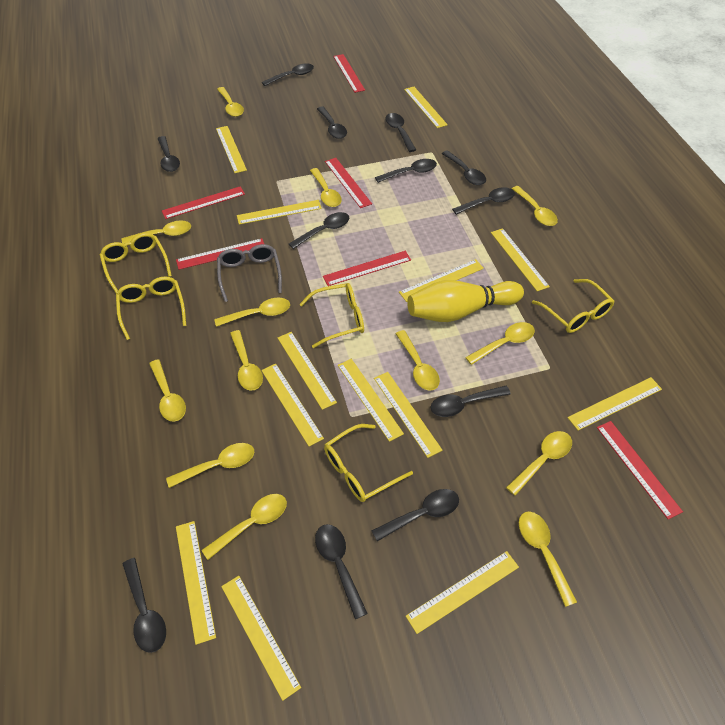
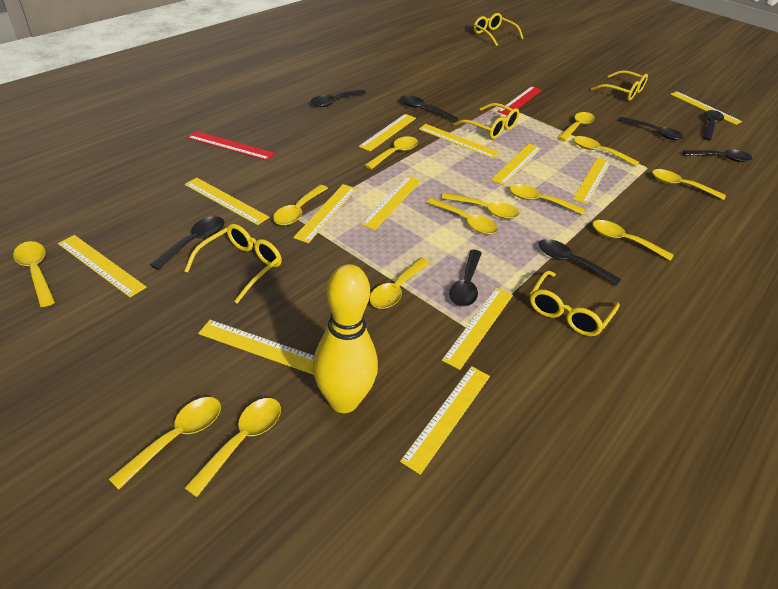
black spoon: [123,558,166,653] [158,136,180,172] [262,63,314,86] [289,212,349,249] [315,524,368,619] [317,107,347,139] [371,489,459,541] [375,159,437,183] [385,113,416,152] [431,386,511,417] [442,150,486,185] [452,187,515,215] = 12 -> [150,216,225,270] [311,89,366,107] [400,95,459,122] [449,250,482,307] [539,239,621,286] [619,117,684,140] [683,150,752,162] [702,110,724,140] = 8
grey glasses: [217,244,282,302] = 1 -> none = 0
red ruler: [162,186,245,219] [176,238,264,270] [323,251,411,286] [325,158,372,208] [333,54,365,93] [597,421,683,520] = 6 -> [187,131,275,160] [497,86,542,115] = 2
yellow ruler: [176,521,216,645] [216,126,247,173] [221,576,301,701] [237,200,322,225] [261,364,324,446] [278,332,337,410] [338,359,404,442] [374,372,443,458] [399,259,484,302] [404,87,448,128] [406,551,519,634] [491,228,550,291] [567,377,662,430] = 13 -> [58,235,147,297] [185,178,269,225] [198,320,314,375] [293,184,357,243] [359,114,416,151] [361,176,421,230] [400,366,490,475] [419,124,500,159] [442,288,513,370] [491,143,541,185] [573,158,611,204] [670,91,742,125] = 12

